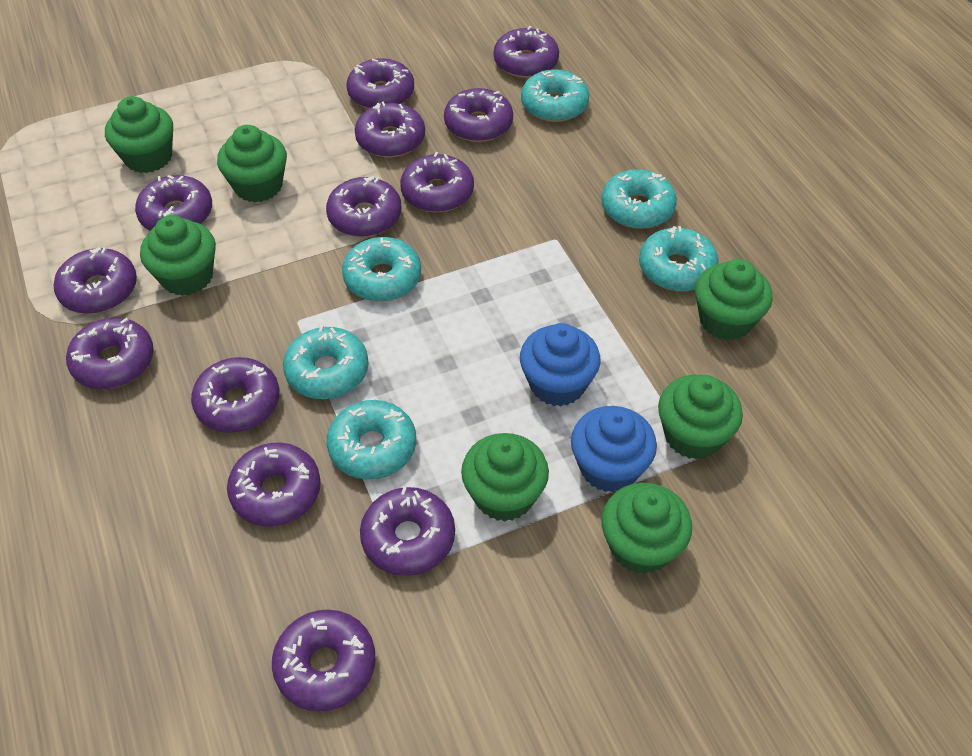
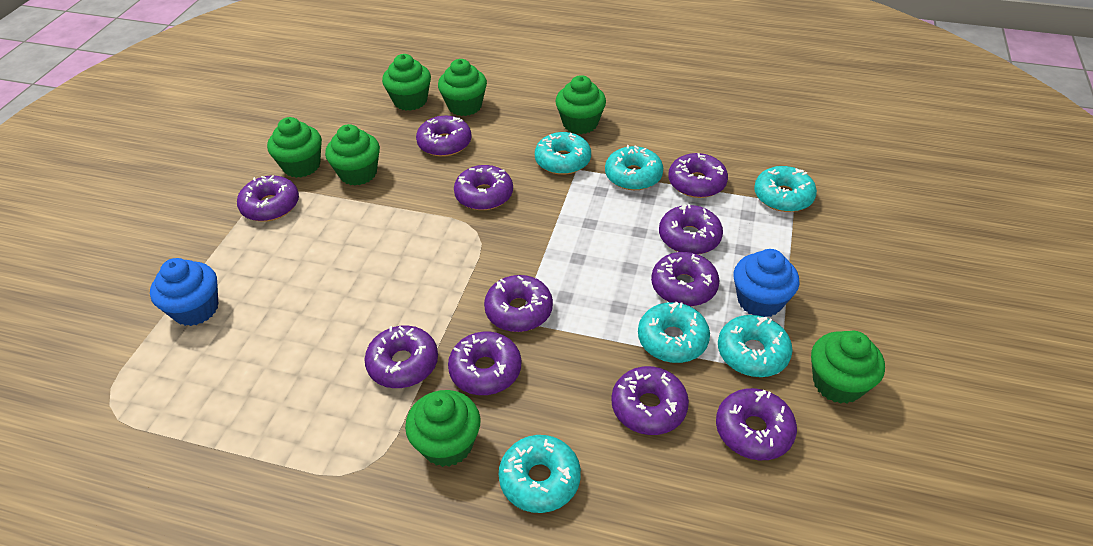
purple donut: [54,247,137,314] [66,318,154,389] [135,175,212,231] [191,357,279,433] [227,443,321,526] [272,610,376,712] [326,176,402,237] [346,58,414,109] [355,102,425,157] [360,487,455,576] [400,152,474,212] [444,88,513,142] [494,26,559,78] = 13 -> [237,175,299,222] [364,325,438,388] [416,116,472,157] [448,332,521,395] [454,165,513,210] [484,275,553,332] [611,366,689,435] [651,252,719,306] [659,204,723,254] [668,153,728,198] [716,388,797,460] = 11

